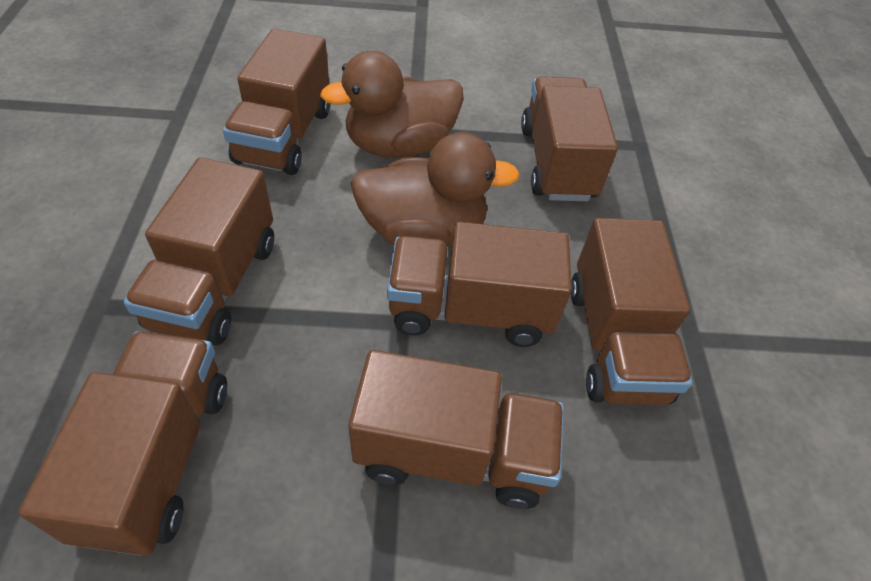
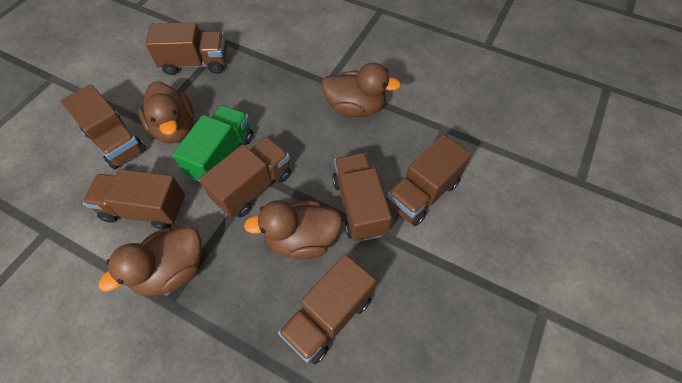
brown duck: [320,51,464,158] [351,132,520,247] = 2 -> [99,227,202,296] [138,82,194,143] [244,200,343,259] [321,63,401,117] = 4
green truck: none = 0 -> [172,105,253,182] = 1

